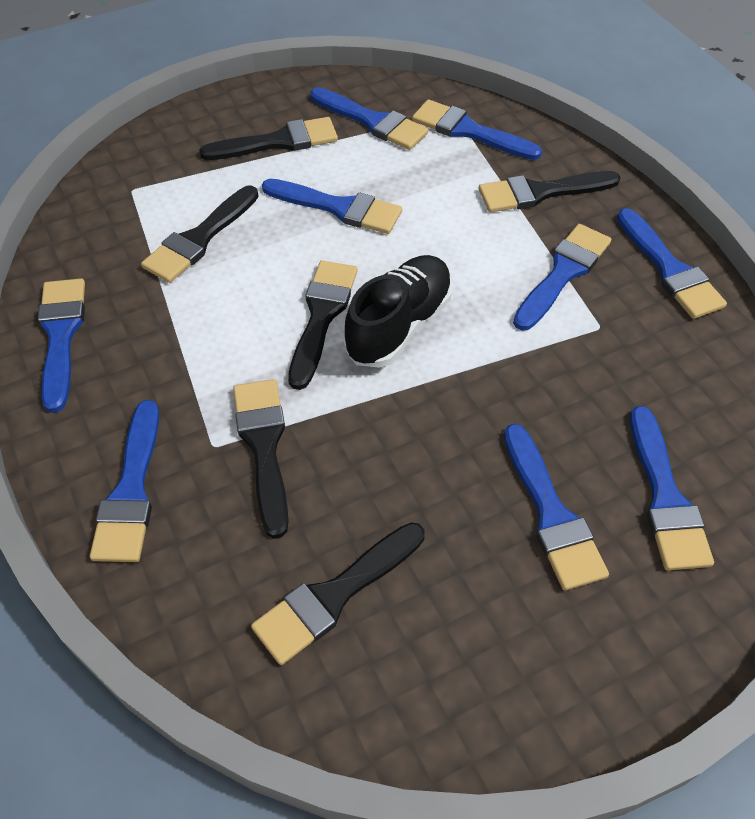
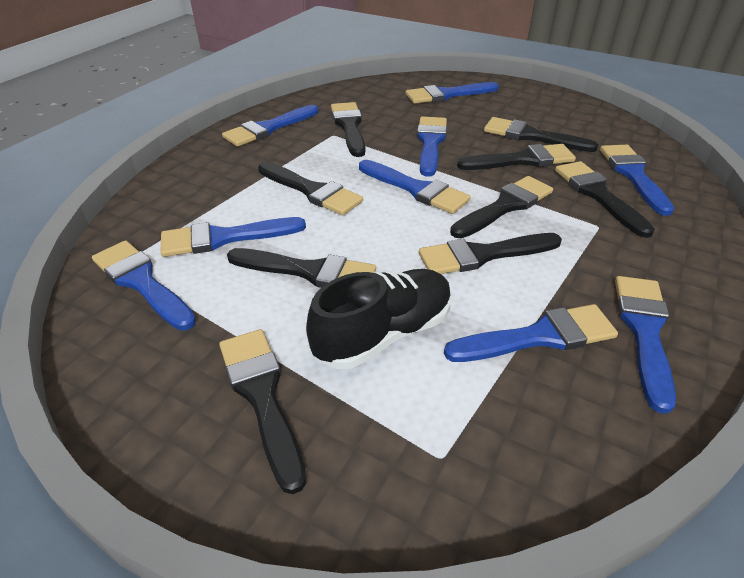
black brush: [141,186,259,283] [199,117,338,160] [233,379,289,539] [251,522,425,665] [288,260,357,390] [479,171,621,212] = 6 -> [219,329,306,494] [227,248,376,288] [258,162,363,215] [331,102,365,157] [419,233,562,274] [450,176,553,238] [457,144,576,170] [484,117,598,152] [555,161,655,238] = 9

